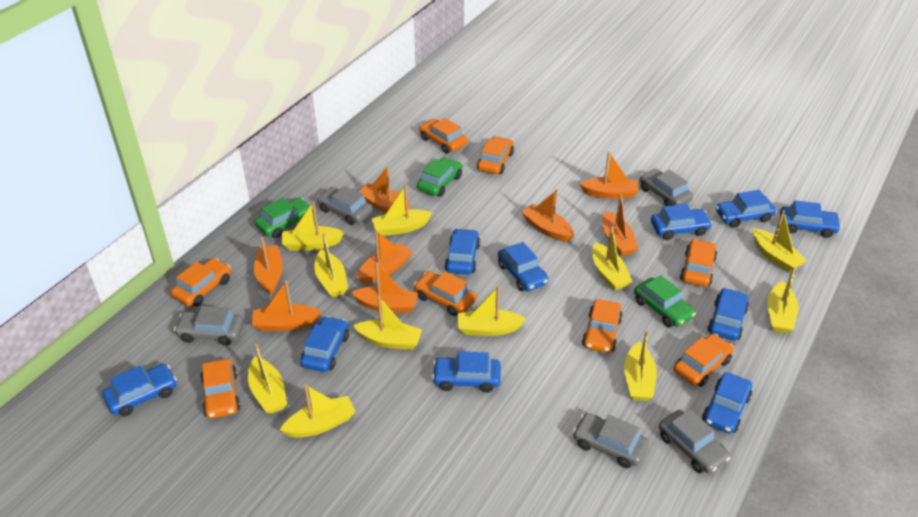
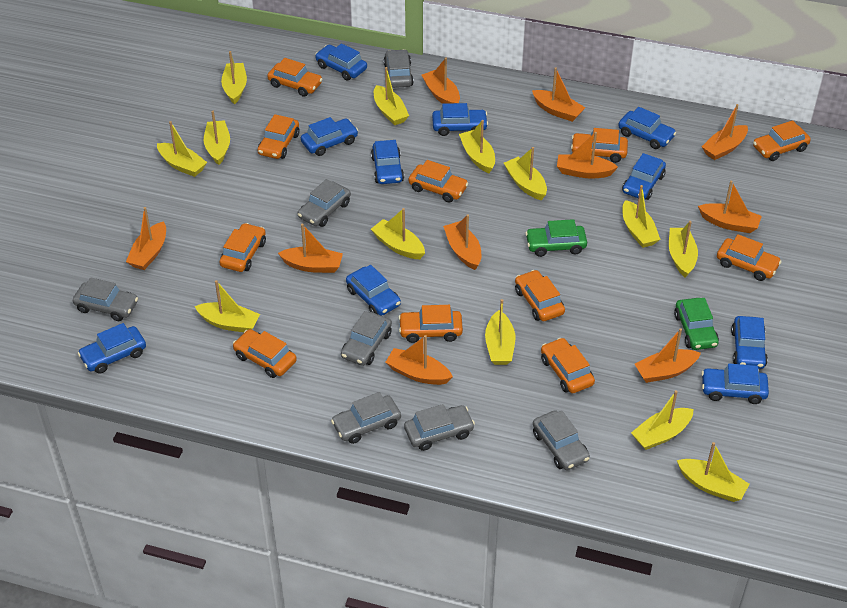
green car: [255,197,313,238] [417,157,462,197] [634,275,696,327] = 3 -> [525,219,587,257] [674,298,719,350] = 2
grey car: [174,306,243,346] [317,186,373,225] [573,413,649,468] [640,168,693,206] [659,409,731,474] = 5 -> [73,277,138,321] [298,179,351,227] [331,392,401,444] [341,311,392,366] [384,49,414,88] [404,404,475,451] [533,410,590,470] = 7
orange boat: [252,280,321,331] [254,237,283,295] [351,262,418,313] [357,230,413,284] [358,166,411,213] [522,190,574,242] [579,152,639,199] [602,194,639,256] = 8 -> [126,207,166,270] [278,224,343,273] [385,335,453,385] [422,58,460,104] [443,214,481,270] [532,68,586,122] [557,132,618,178] [635,328,701,383] [698,180,762,233] [702,104,748,160] = 10
orange car: [171,258,231,307] [200,359,240,419] [414,271,477,316] [419,118,468,154] [477,136,514,174] [582,299,623,353] [673,334,734,387] [680,239,717,287] = 8 -> [220,223,266,272] [233,329,297,378] [258,114,299,159] [267,58,322,97] [398,305,463,343] [409,160,469,203] [515,270,565,321] [541,338,595,393] [571,128,628,163] [717,234,782,281] [753,120,811,161] = 11
yellow boat: [248,344,287,414] [280,384,356,438] [282,201,345,250] [314,233,348,298] [353,296,422,350] [372,184,432,236] [458,286,526,336] [592,226,632,290] [624,330,657,401] [753,210,807,272] [767,267,798,334] = 11 -> [157,121,207,177] [194,280,260,332] [204,111,230,165] [221,51,247,105] [371,208,425,259] [374,67,409,125] [459,120,495,174] [485,299,515,365] [504,147,547,200] [622,185,661,248] [631,390,694,450] [669,221,698,278] [677,442,750,502] = 13

